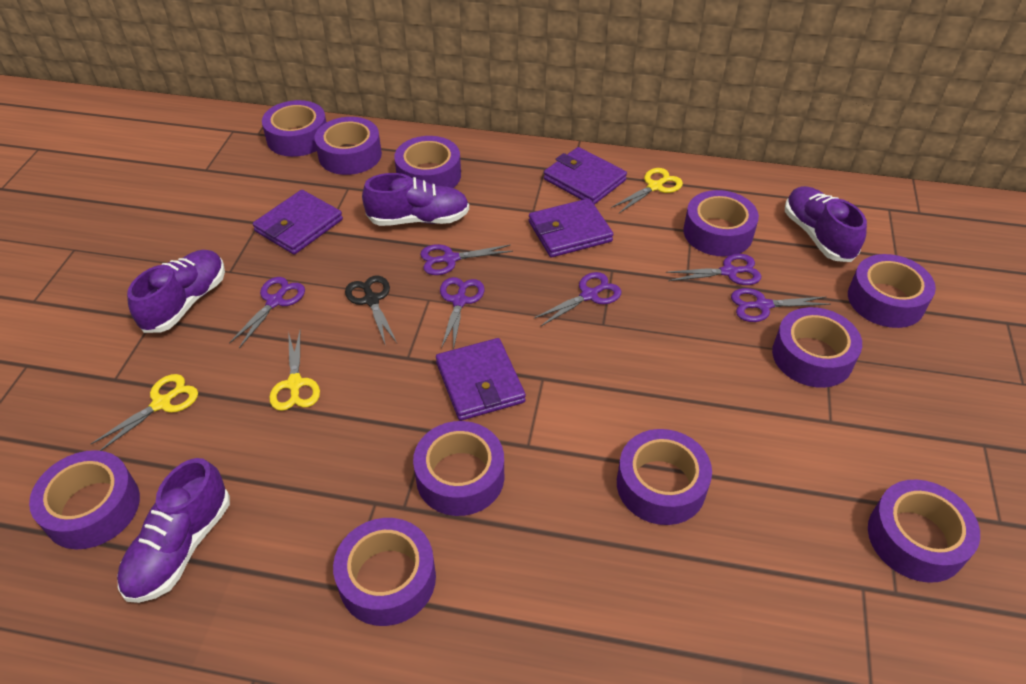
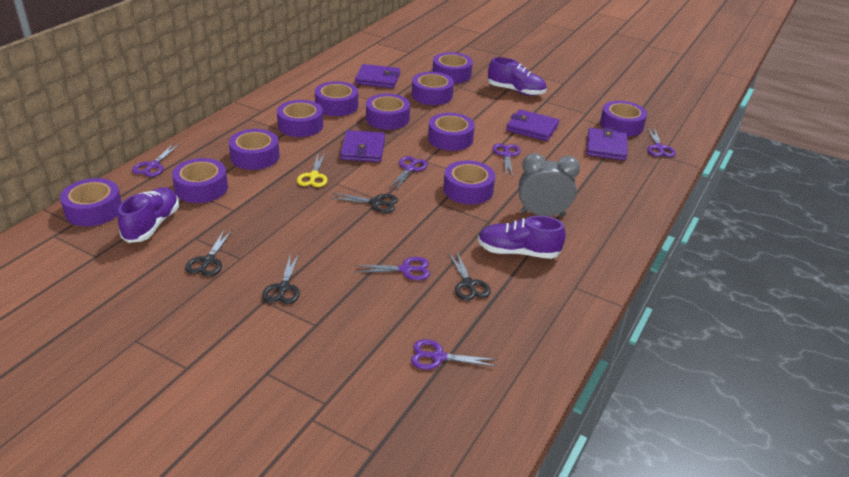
black scissors: [345,276,397,344] = 1 -> [185,230,232,276] [262,253,300,304] [331,193,398,213] [448,252,491,301] = 4
grey clock: none = 0 -> [519,153,580,217] = 1
purple shoe: [117,458,230,603] [127,250,225,333] [362,173,469,226] [785,186,867,262] = 4 -> [118,187,179,243] [478,216,566,259] [488,57,547,96] = 3
yellow scissors: [91,374,198,451] [269,331,320,411] [611,168,683,213] = 3 -> [297,153,327,187] = 1

